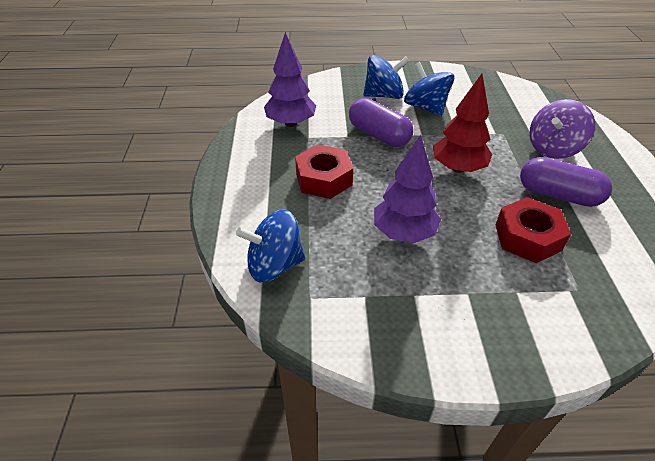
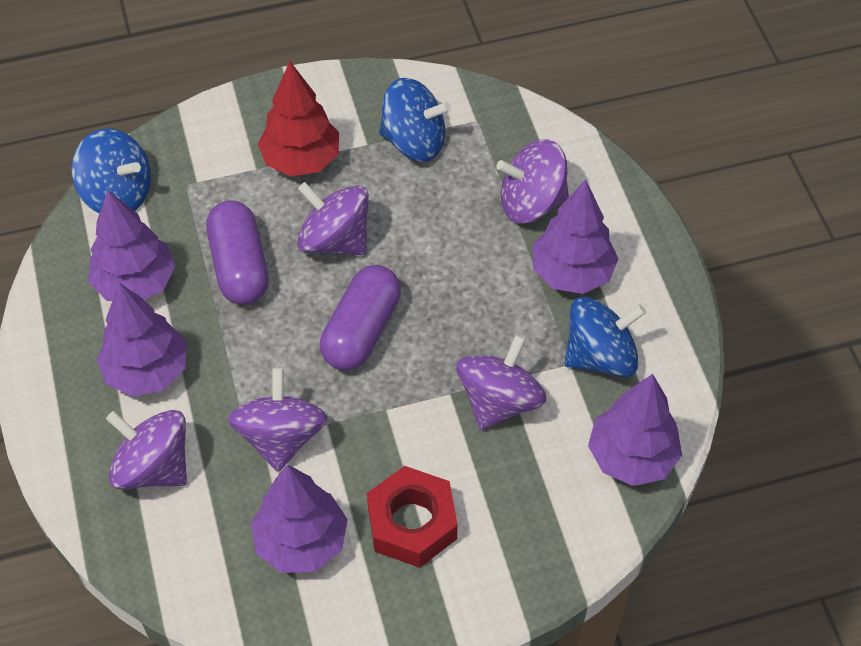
purple spinning top: [529,99,595,159] = 1 -> [106,410,187,490] [228,368,327,472] [297,182,369,255] [456,335,547,430] [496,139,569,223] = 5
purple tree: [264,32,316,127] [374,135,441,243] = 2 -> [88,190,175,301] [97,283,187,396] [251,464,348,573] [533,179,618,294] [588,374,682,486] = 5
red nut: [295,145,353,199] [495,197,571,263] = 2 -> [367,466,458,568] = 1

